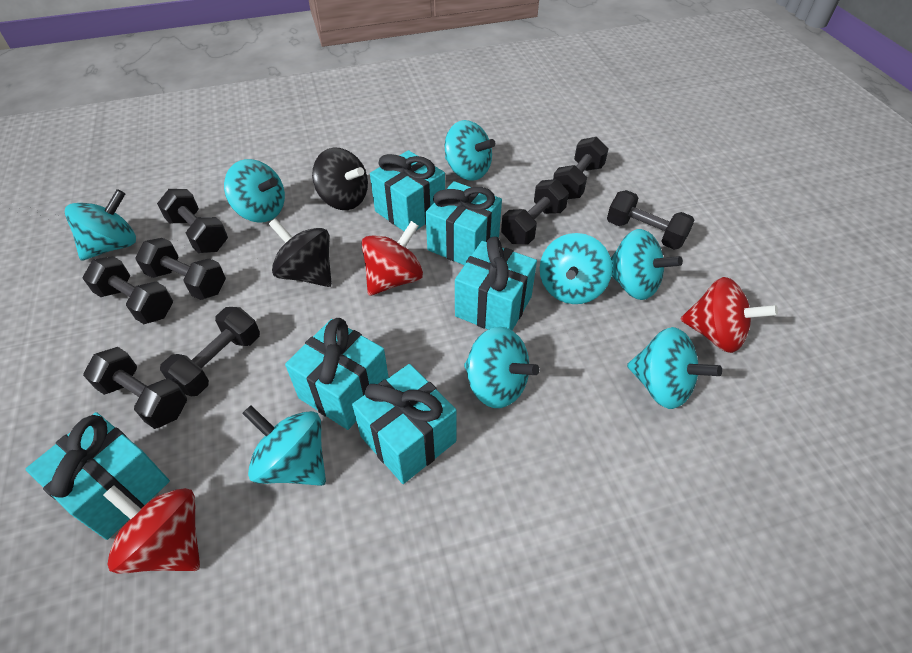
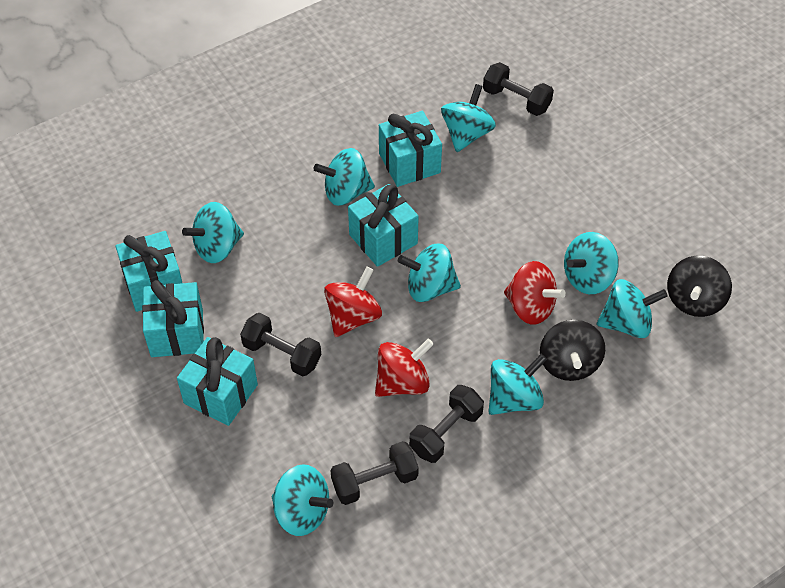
black dumbbell: [83,256,173,324] [83,347,187,429] [136,238,226,300] [157,189,228,253] [160,307,260,396] [501,179,569,244] [553,137,609,199] [607,190,695,250] = 8 -> [240,313,321,377] [330,441,419,505] [409,385,484,463] [483,62,554,116] = 4
turquoise gift: [25,412,170,540] [285,318,389,430] [352,364,456,484] [370,150,445,231] [426,181,502,265] [455,236,537,330] = 6 -> [115,231,182,312] [142,280,204,357] [177,337,258,426] [348,184,419,267] [379,111,442,187] = 5

